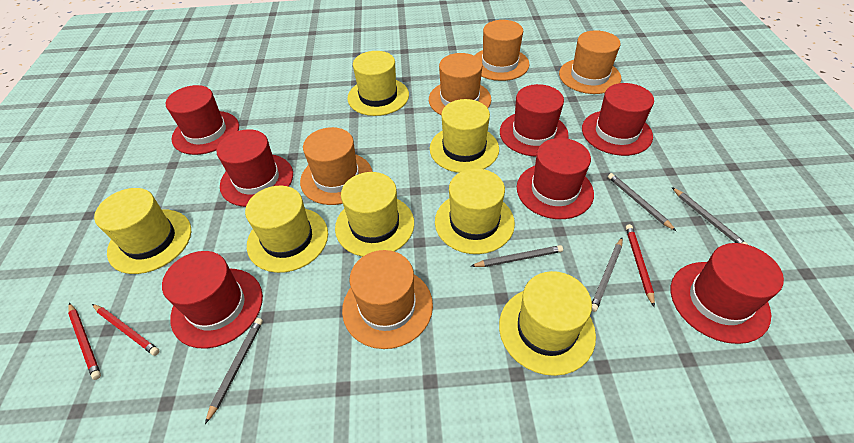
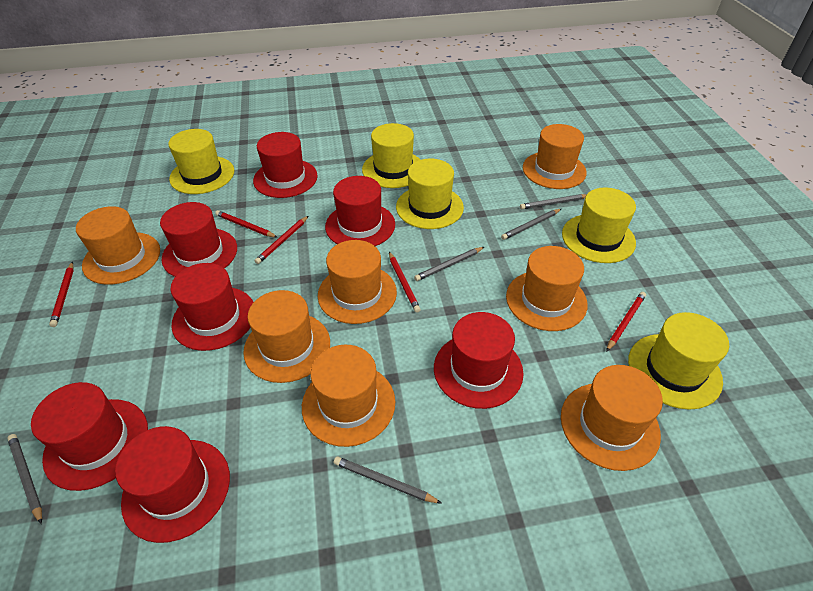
orange hat: [300,127,373,205] [342,250,433,349] [429,53,491,115] [474,20,530,81] [559,30,621,94] = 5 -> [76,206,160,285] [243,290,330,383] [302,345,395,447] [318,240,397,324] [506,246,588,331] [523,124,587,189] [561,365,663,471] = 7
red pencil: [68,303,101,380] [92,304,159,356] [626,224,655,307] = 3 -> [49,261,74,327] [215,210,278,238] [254,216,308,264] [389,252,421,313] [606,292,646,352] = 5
yellow hat: [94,188,191,274] [245,186,328,273] [335,172,414,257] [347,51,409,116] [430,99,499,173] [435,168,515,254] [499,271,596,376] = 7 -> [168,129,234,194] [362,123,420,188] [396,159,464,229] [562,188,636,263] [628,312,729,410] = 5

